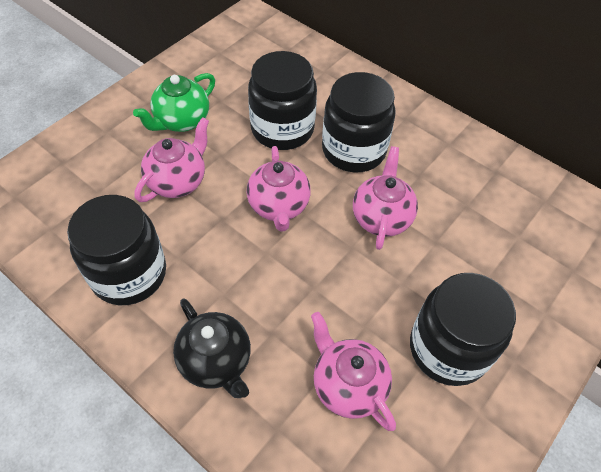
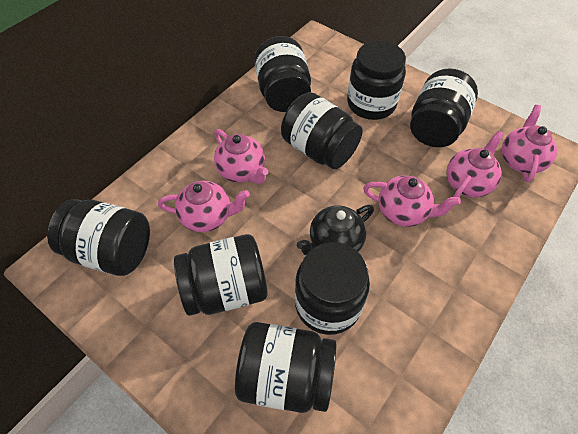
black jar: [67,195,166,305] [248,51,317,150] [322,72,396,173] [410,273,516,386] = 4 -> [47,199,150,276] [174,234,268,316] [235,322,336,413] [254,36,311,112] [281,92,363,169] [295,242,370,335] [347,41,406,120] [410,68,478,147] = 8
green teapot: [133,73,215,132] = 1 -> none = 0
pink teapot: [135,117,209,202] [247,146,311,232] [311,312,396,431] [353,146,418,250] = 4 -> [158,181,250,232] [214,129,268,184] [363,175,461,227] [446,131,504,197] [502,105,557,182] = 5

